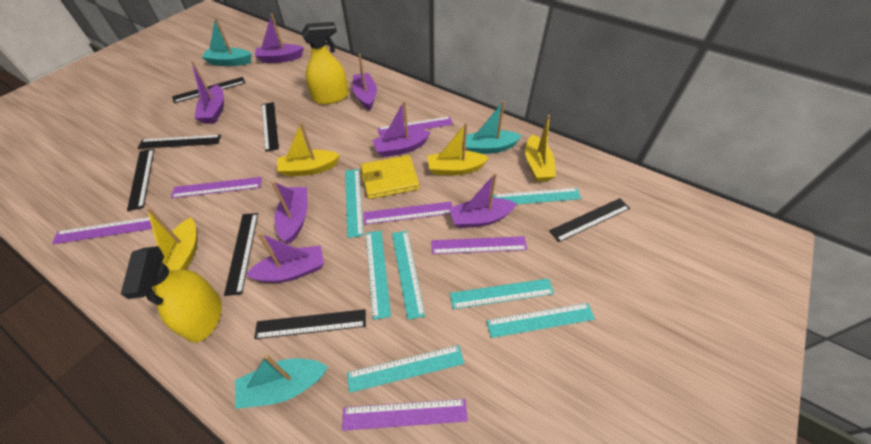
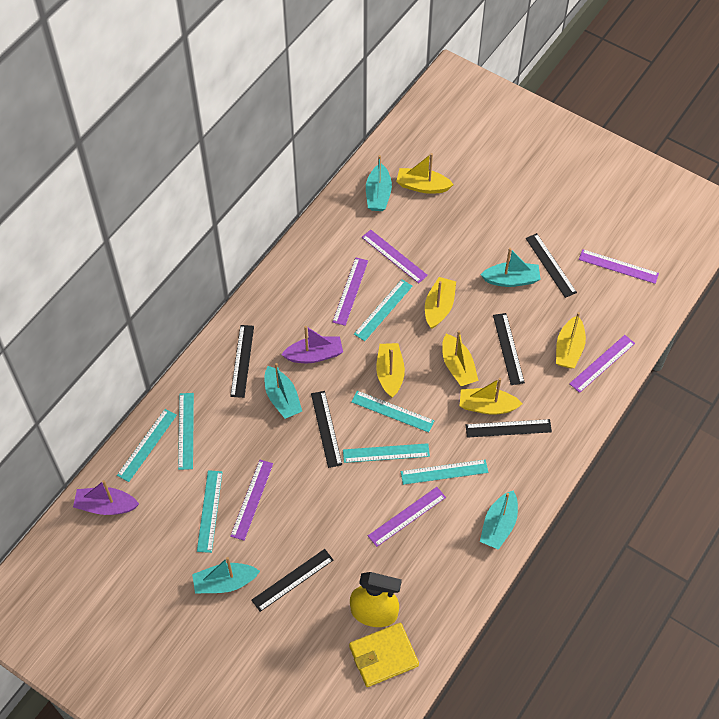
black ruler: [127,149,154,211] [137,135,221,149] [172,77,245,103] [224,213,258,296] [254,309,366,339] [262,102,279,152] [549,198,630,242] = 7 -> [230,325,254,398] [251,549,333,612] [311,391,342,468] [466,419,552,438] [493,313,525,385] [525,233,577,298] = 6
purple boat: [191,61,224,124] [246,233,324,283] [255,13,304,63] [272,181,307,244] [352,54,377,110] [372,101,430,157] [449,173,517,228] = 7 -> [73,480,139,515] [281,326,343,363] = 2
turquoise boat: [201,18,252,66] [235,355,328,409] [463,101,522,154] = 3 -> [192,557,260,594] [265,363,302,419] [366,155,392,211] [480,490,518,550] [481,248,541,287] = 5
yellow boat: [146,207,197,270] [277,122,340,177] [427,123,489,175] [525,115,556,182] = 4 -> [376,343,405,398] [396,153,454,194] [425,277,456,329] [442,330,479,386] [460,378,523,415] [556,312,586,368] = 6
yellow spray bottle: [121,246,222,342] [301,22,348,104] = 2 -> [350,572,402,627] = 1

